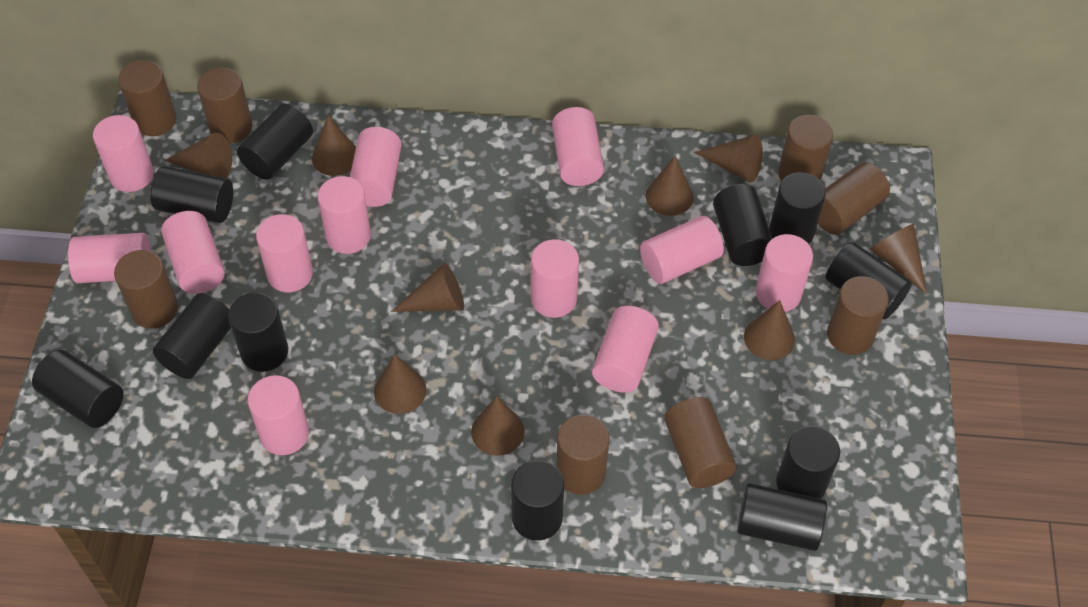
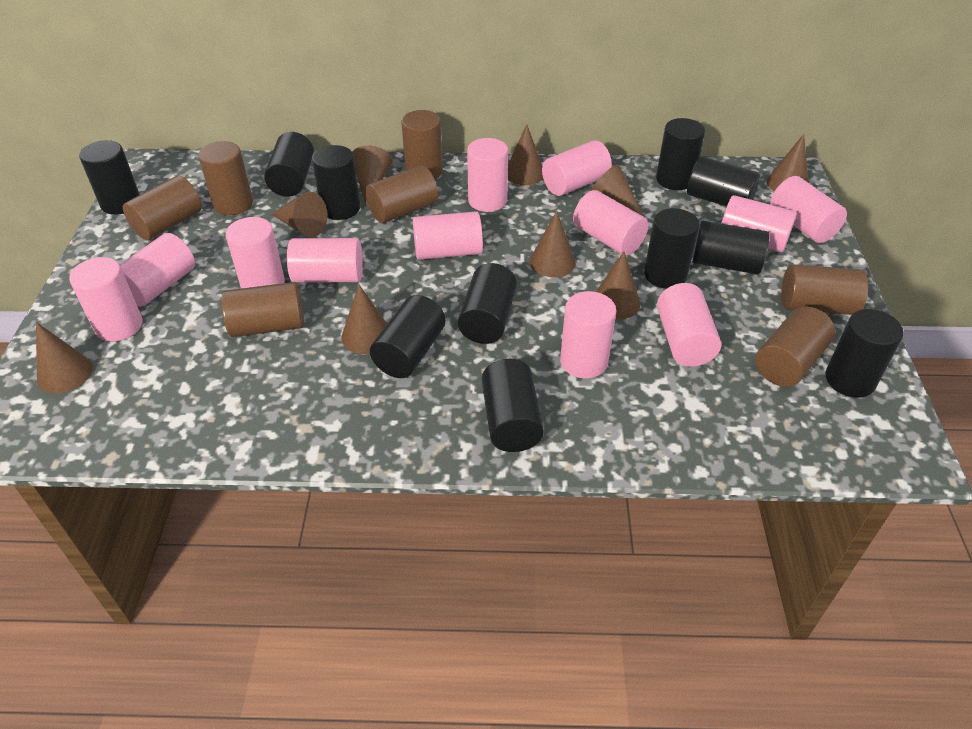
brown cylinder: [114,250,178,329] [118,60,177,136] [197,67,252,144] [556,415,609,495] [664,397,737,488] [778,115,833,181] [817,162,890,235] [827,276,889,355] = 8 -> [123,176,202,240] [198,141,253,216] [222,282,304,337] [366,165,438,223] [401,110,443,179] [755,307,835,387] [781,264,868,315] = 7

